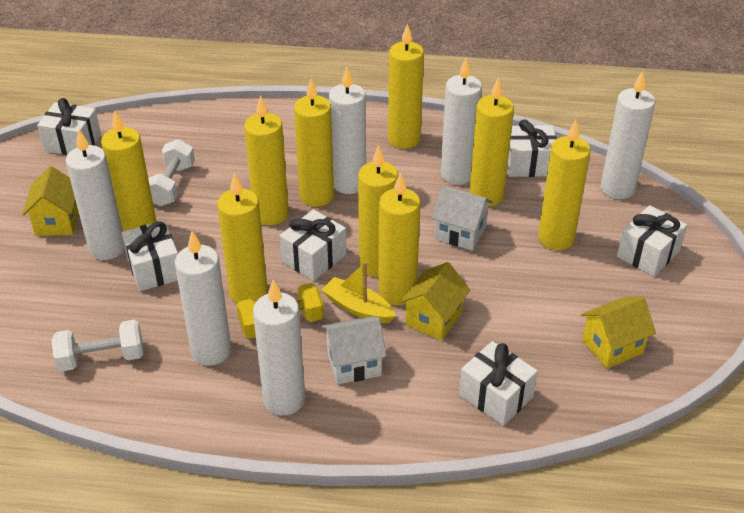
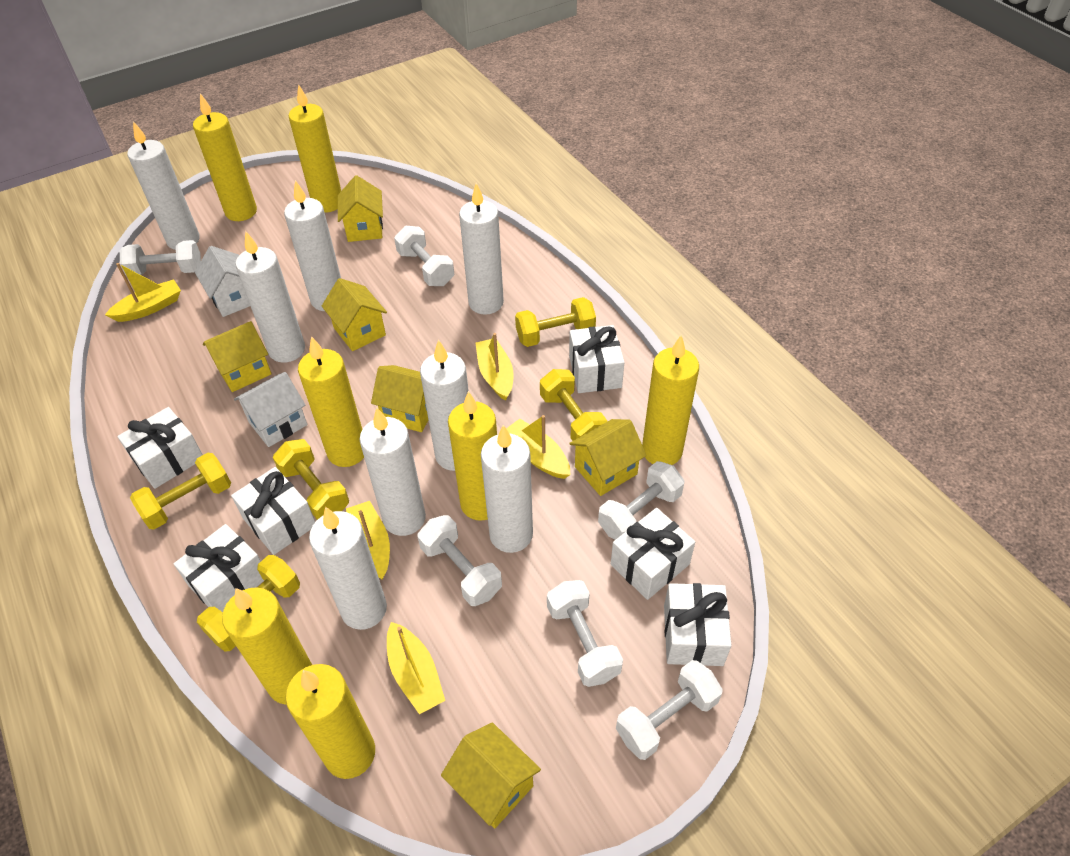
white candle: [66,129,125,260] [175,231,231,366] [253,280,305,415] [329,67,366,194] [441,58,482,185] [600,71,655,199] = 6 -> [127,121,200,250] [236,232,305,363] [284,180,341,311] [309,507,387,630] [359,408,426,536] [420,340,469,471] [459,183,504,315] [481,425,533,553] = 8
white dumbbell: [52,320,143,371] [148,139,195,206] = 2 -> [120,240,201,276] [394,226,454,286] [417,515,502,606] [547,580,623,687] [598,461,685,540] [616,660,723,760] = 6
yellow boat: [322,262,396,323] = 1 -> [105,263,181,322] [346,501,390,580] [387,622,445,714] [475,333,514,401] [506,415,571,479] = 5
yellow candle: [101,110,157,231] [217,173,268,304] [244,95,289,225] [294,78,334,207] [358,145,399,277] [378,172,421,306] [388,24,424,149] [469,78,514,206] [538,120,591,250] = 9 -> [193,93,257,221] [222,588,312,705] [286,664,375,779] [289,84,341,212] [298,336,364,467] [448,391,497,521] [642,335,699,465] = 7
yellow dumbbell: [237,283,324,339] = 1 -> [130,453,231,529] [197,555,300,652] [273,439,349,520] [515,297,596,347] [540,369,607,441] = 5
yellow house: [22,166,79,236] [400,262,470,341] [581,296,656,369] = 3 -> [203,321,272,392] [322,278,387,351] [338,175,383,242] [371,365,428,432] [441,722,541,829] [569,419,647,496] = 6

